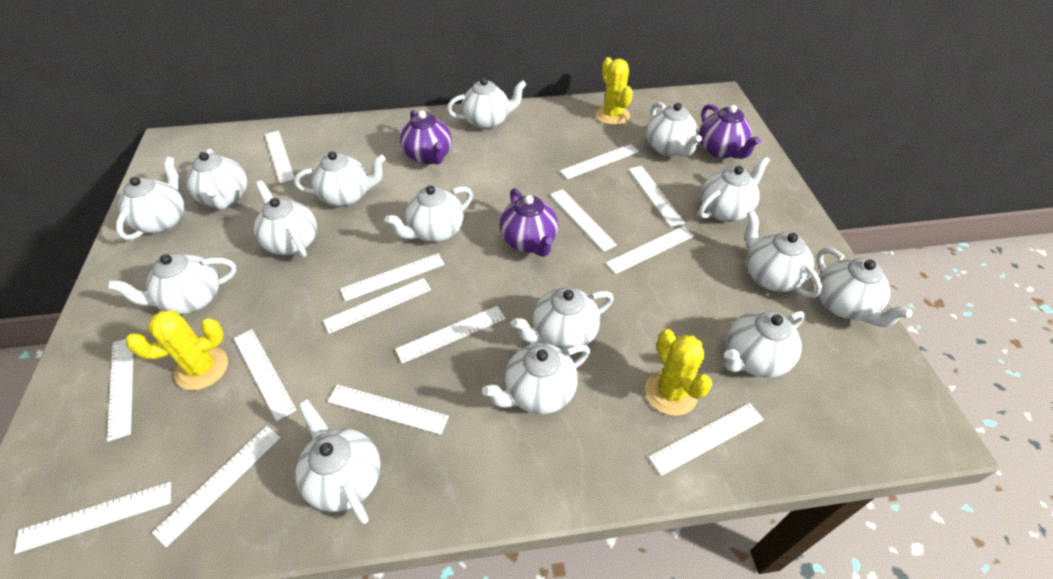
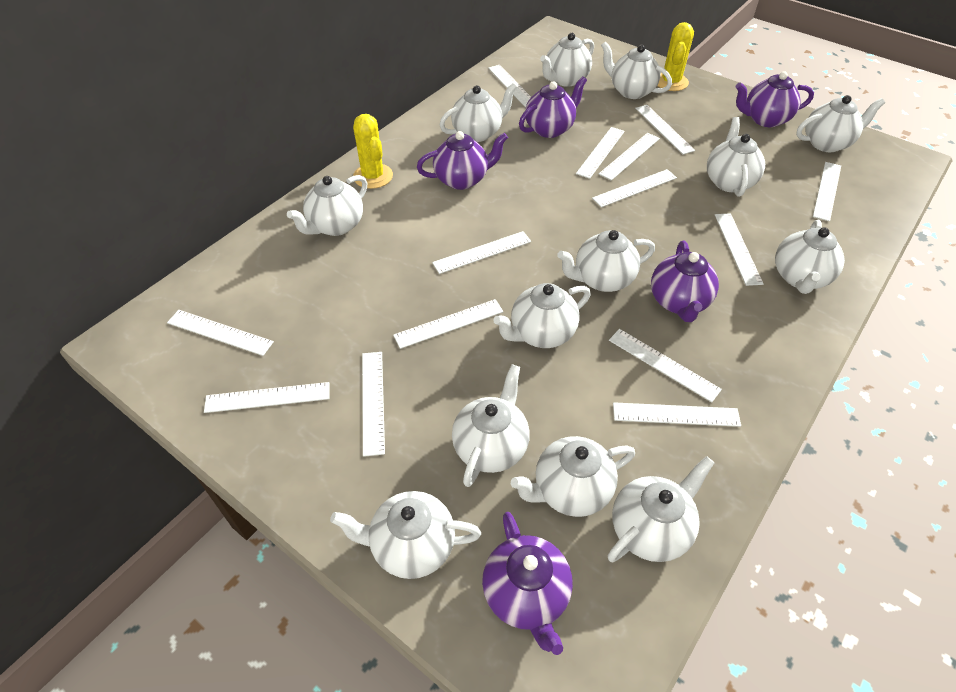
purple teapot: [400,110,452,165] [500,188,558,257] [699,104,761,159] = 3 -> [417,131,508,190] [482,512,573,655] [519,76,587,138] [651,241,719,322] [736,71,814,127] = 5
white teapot: [107,253,237,314] [116,157,185,240] [186,148,247,210] [254,180,317,258] [294,151,386,207] [296,399,380,524] [385,185,473,242] [447,78,527,130] [482,343,590,414] [511,287,614,352] [646,102,702,157] [699,156,770,222] [724,311,806,377] [745,210,823,298] [817,248,912,327] = 15 -> [287,175,367,236] [330,491,481,579] [440,83,517,142] [452,364,530,487] [493,283,591,348] [511,436,635,517] [540,33,594,87] [557,230,655,292] [601,41,672,99] [608,456,714,562] [707,117,765,197] [775,220,845,294] [796,95,885,152] = 13
yellow cactus: [126,310,228,390] [595,57,633,125] [645,329,712,416] = 3 -> [353,114,393,189] [657,22,694,91] = 2

